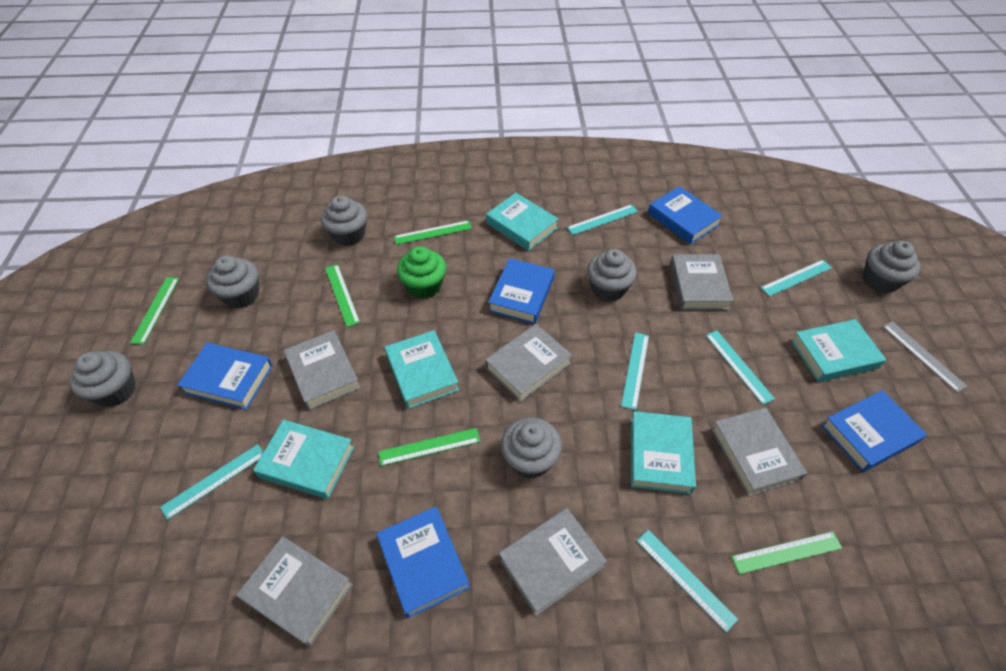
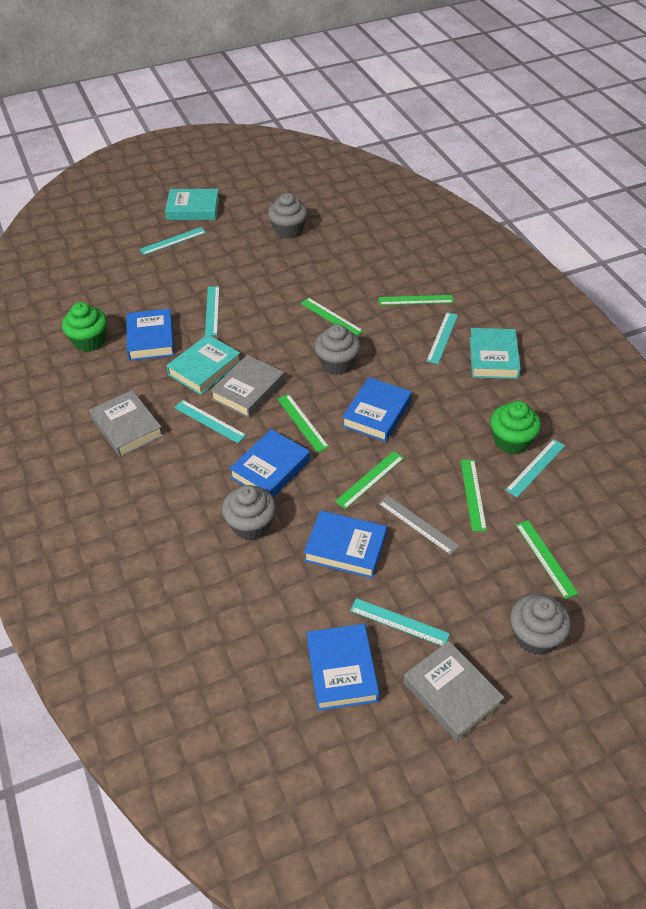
green cupcake: [397,246,446,299] = 1 -> [62,302,107,352] [490,401,541,454] = 2
green ruler: [130,277,179,345] [325,264,360,327] [378,428,480,466] [394,220,472,245] [731,531,842,574] = 5 -> [277,394,329,452] [300,298,363,336] [335,451,404,509] [379,295,454,305] [460,460,487,531] [516,520,579,599] = 6
grey book: [236,536,353,647] [284,330,361,410] [485,324,572,402] [499,508,607,616] [670,254,733,310] [711,408,807,496] = 6 -> [89,390,163,457] [210,355,285,418] [403,641,505,742] = 3
grey cupcake: [69,351,136,407] [207,255,259,308] [321,195,367,246] [501,417,562,478] [587,249,637,302] [863,241,920,293] = 6 -> [222,485,276,540] [268,193,308,239] [314,324,360,375] [510,594,571,655] = 4
turquoise book: [253,419,354,499] [385,330,459,409] [486,193,559,251] [631,411,696,494] [791,319,886,382] = 5 -> [165,189,219,220] [166,334,240,395] [469,328,521,379] = 3

